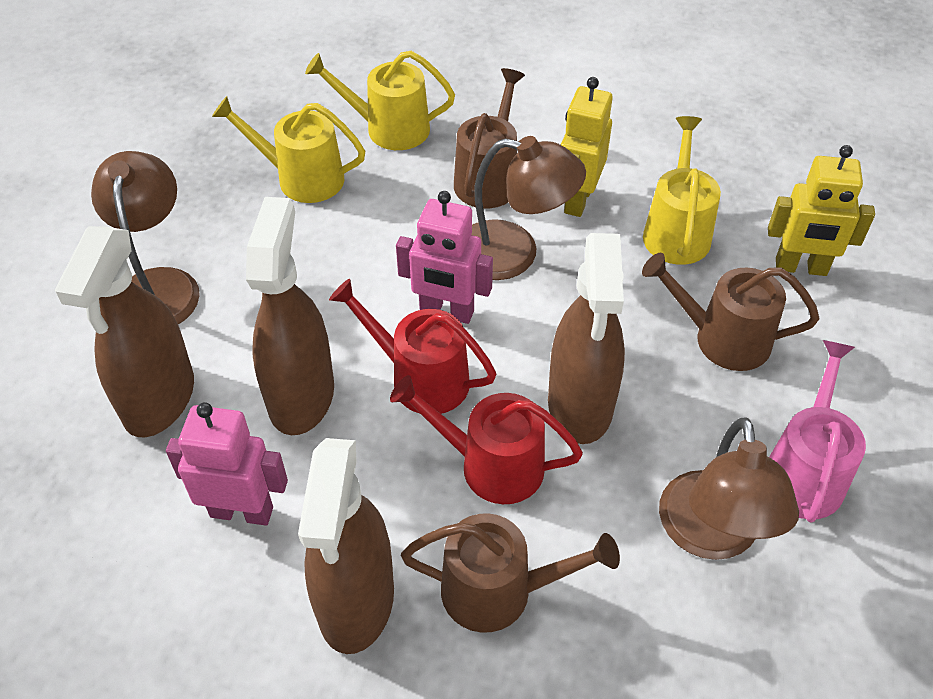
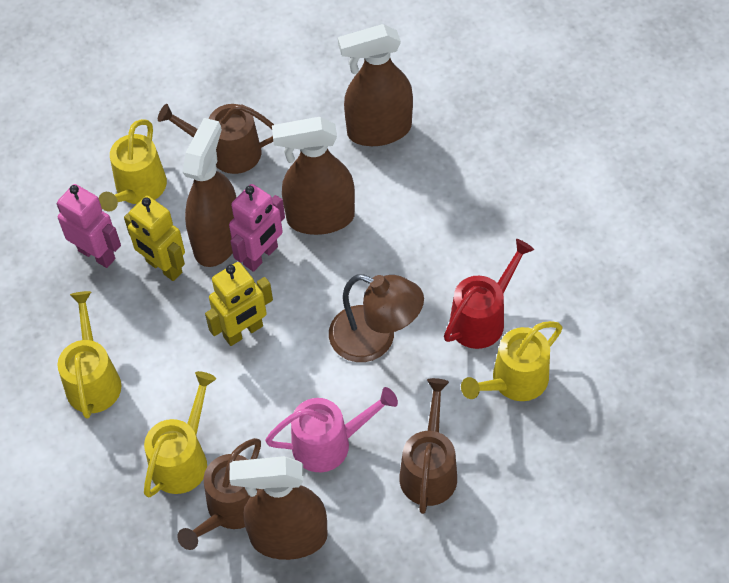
brown lamp: [91,151,200,324] [471,136,586,280] [659,417,799,560] = 3 -> [329,274,424,362] = 1
red watering can: [329,279,496,414] [390,375,583,504] = 2 -> [444,239,534,349] = 1
yellow watering can: [212,96,365,203] [305,51,455,150] [643,116,721,265] = 3 -> [57,291,122,419] [99,119,167,212] [144,371,216,497] [461,321,562,401] = 4

